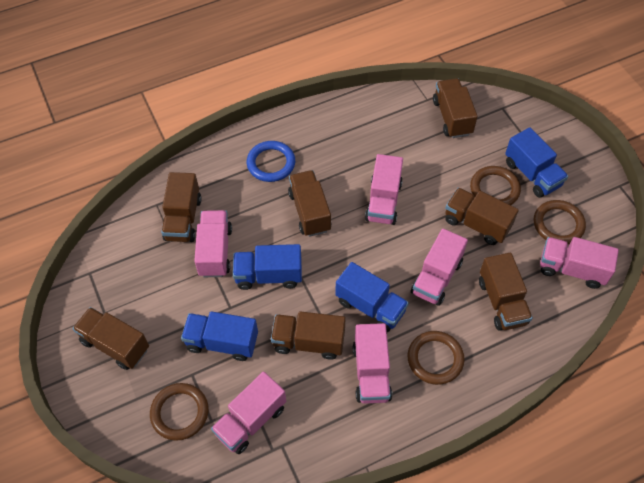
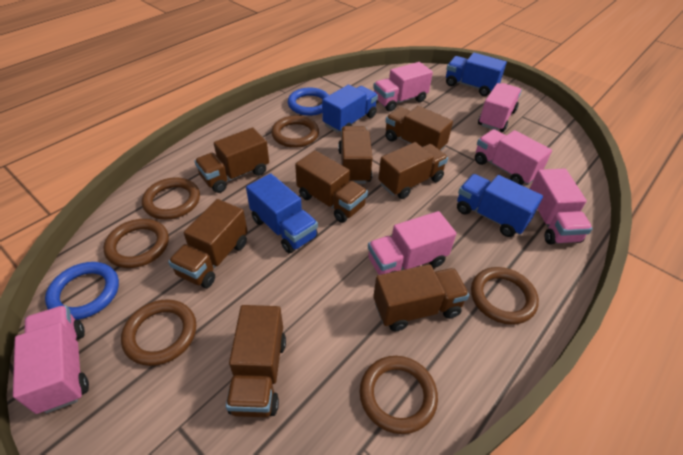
blue ring: [247,141,295,182] = 1 -> [45,262,119,320] [288,87,329,116] = 2
brown ring: [150,383,209,441] [407,331,465,385] [470,166,521,205] [534,200,586,244] = 4 -> [103,219,169,268] [121,299,196,366] [142,177,200,220] [271,116,319,148] [360,356,438,434] [471,267,539,325] = 6
brown truck: [73,307,149,370] [161,172,202,242] [271,311,346,360] [288,170,331,237] [433,78,478,138] [445,188,519,245] [479,253,533,331] = 7 -> [168,199,248,288] [195,127,269,193] [226,305,286,417] [295,150,368,223] [338,126,373,184] [373,264,469,332] [378,142,448,199] [385,106,453,151] = 8

